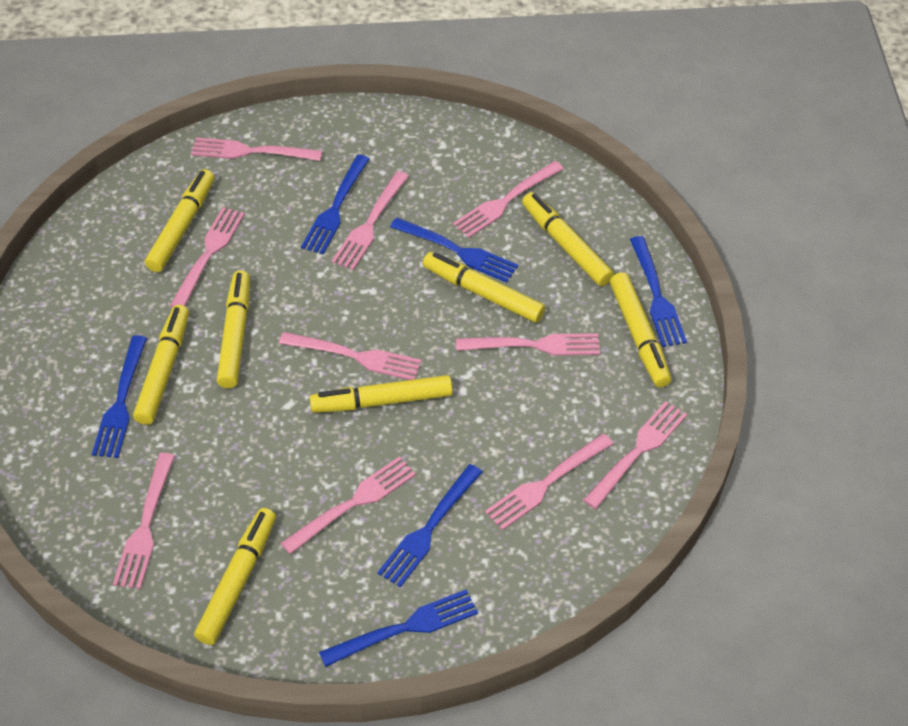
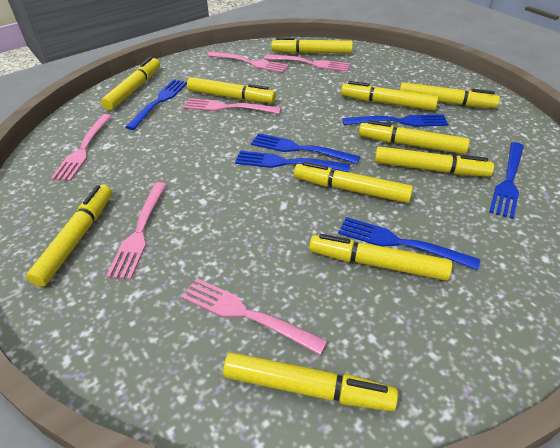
pink fork: [113,453,175,589] [170,207,245,308] [191,138,323,161] [279,332,422,380] [281,457,416,554] [332,171,409,270] [453,161,564,238] [456,333,600,356] [485,433,613,530] [583,401,687,509] = 10 -> [51,114,112,181] [106,182,167,280] [181,278,327,355] [183,98,281,114] [207,52,289,73] [265,54,351,72] = 6
yellow marker: [133,305,189,425] [145,169,214,272] [194,508,276,645] [217,271,250,388] [310,375,453,413] [423,252,546,323] [522,192,614,286] [610,272,671,387] = 8 -> [26,185,112,287] [101,57,160,110] [187,77,276,103] [223,352,398,411] [271,37,353,54] [294,162,413,203] [309,234,453,281] [341,81,438,111] [359,120,470,154] [375,146,494,177] [400,82,500,108] = 11

